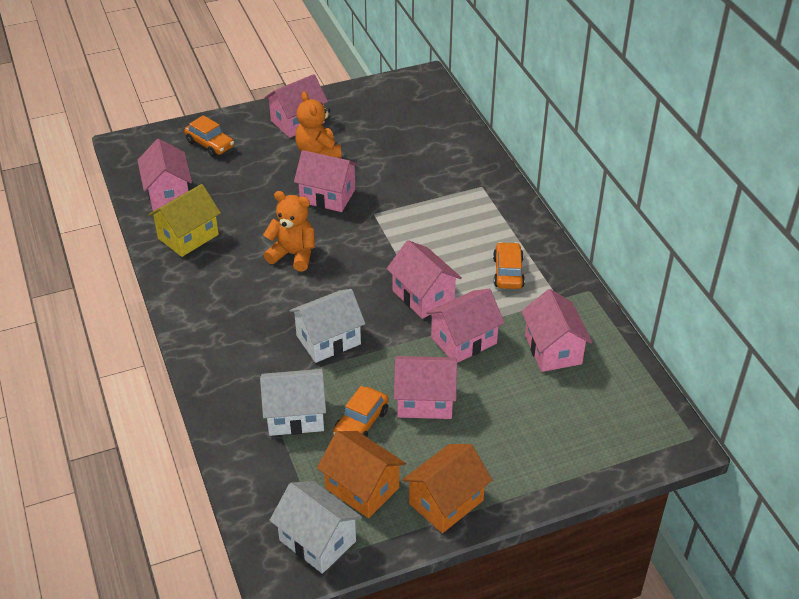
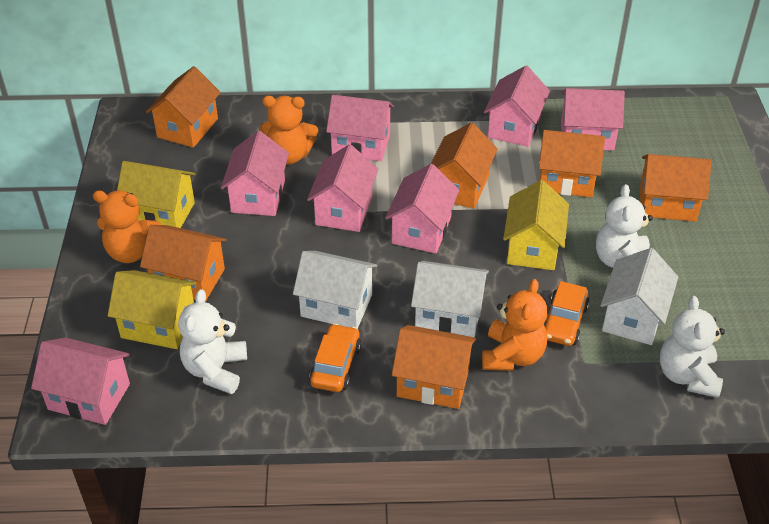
orange car: [184,115,234,157] [333,386,389,437] [493,242,525,289] = 3 -> [309,324,361,392] [544,281,589,346] = 2
orange house: [317,431,406,518] [402,444,492,533] = 2 -> [140,225,227,302] [146,66,221,148] [392,325,476,409] [431,122,498,209] [539,130,605,197] [640,154,712,222] = 6
orange teddy bear: [263,191,315,271] [295,92,341,158] = 2 -> [93,191,161,263] [259,96,318,165] [482,279,548,371] = 3
white teddy bear: none = 0 -> [178,289,247,394] [596,184,653,268] [660,296,725,398] = 3
yellow house: [148,184,221,257] = 1 -> [107,270,197,349] [117,161,196,228] [503,180,569,270] = 3

